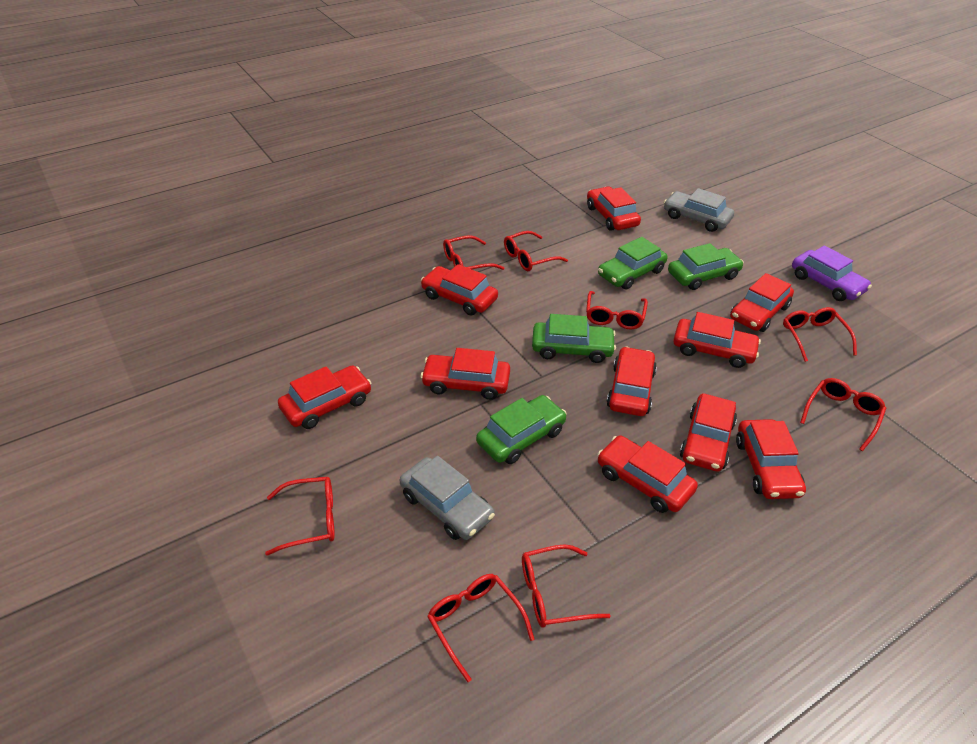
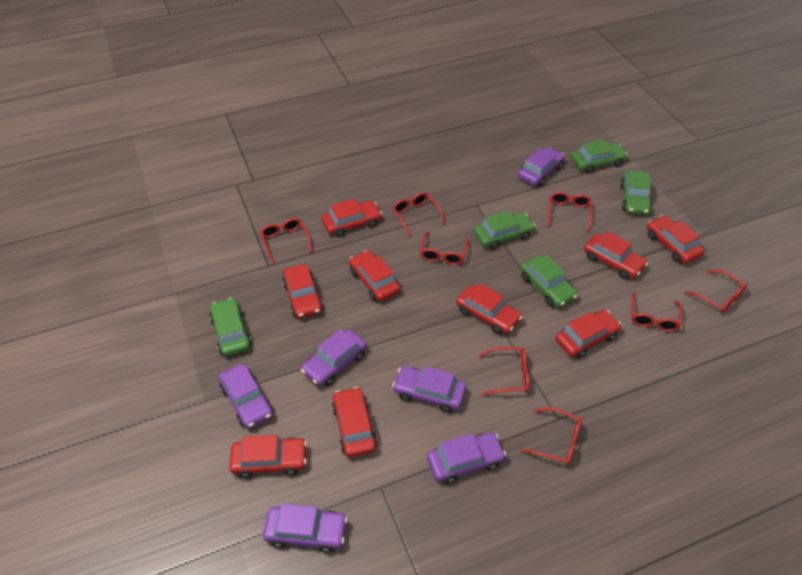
green car: [476,395,567,464] [532,314,616,363] [598,237,668,290] [668,243,744,290] = 4 -> [209,298,252,356] [474,211,535,250] [520,255,578,307] [571,139,628,174] [620,171,652,215] = 5
grey car: [400,456,495,540] [664,188,734,232] = 2 -> none = 0
purple car: [792,245,872,301] = 1 -> [219,364,273,429] [263,503,348,553] [301,329,367,386] [392,366,466,413] [427,432,506,484] [518,147,565,186] = 6
red car: [278,365,371,429] [421,264,498,316] [421,348,510,400] [587,187,641,231] [598,435,698,513] [606,347,657,416] [673,312,761,368] [680,393,737,472] [730,273,794,332] [736,419,806,499] = 10 -> [229,435,307,479] [282,264,323,318] [321,199,382,237] [332,387,377,457] [349,250,400,302] [456,283,522,335] [555,309,622,358] [584,231,648,279] [647,215,704,263] = 9

